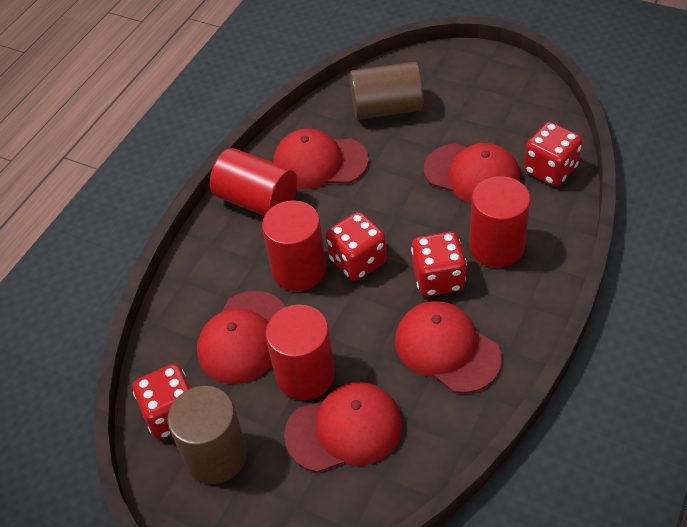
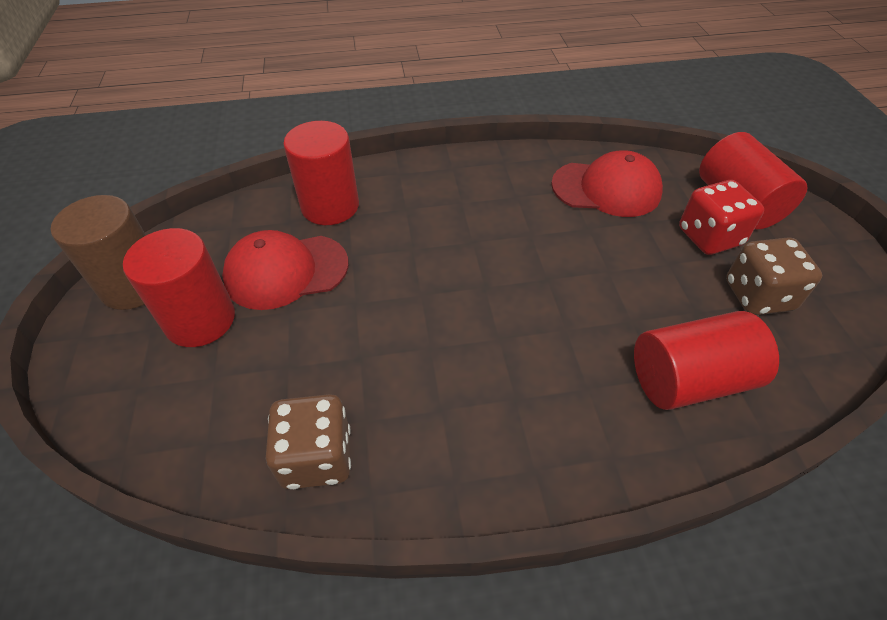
brown cylinder: [167,386,247,484] [350,62,423,120] = 2 -> [51,195,146,310] = 1
brown dice: none = 0 -> [266,394,351,490] [726,237,822,315] = 2
red cap: [197,291,285,384] [273,128,369,189] [284,382,402,473] [395,301,502,393] [424,143,521,204] = 5 -> [222,230,349,310] [551,150,663,217] = 2
red dice: [133,364,191,439] [326,212,387,281] [411,232,467,296] [524,122,583,186] = 4 -> [679,180,764,255] = 1

